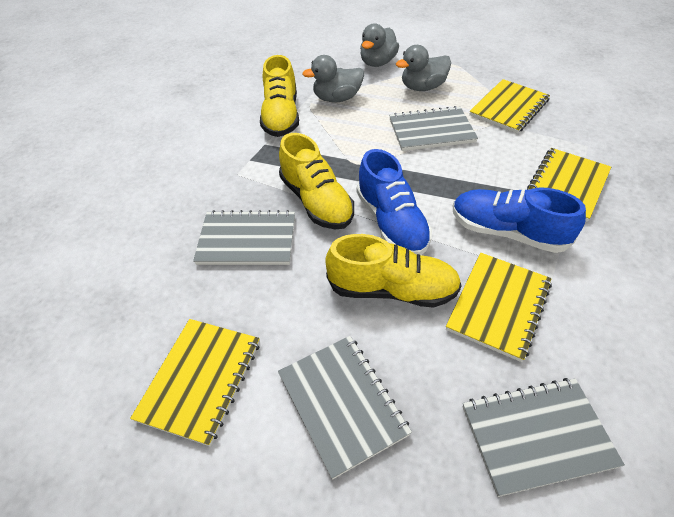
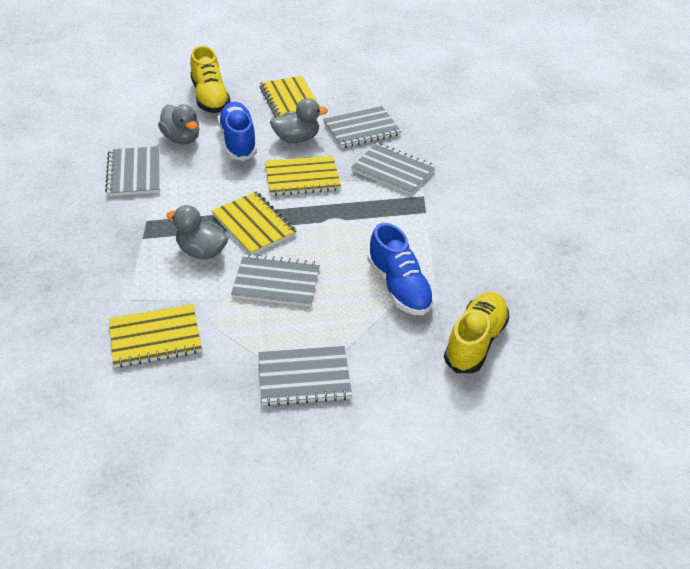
grey notebook: [193,210,295,265] [278,336,412,480] [389,106,478,151] [463,378,625,497] = 4 -> [105,146,160,196] [231,254,320,307] [258,346,352,406] [323,106,401,148] [351,143,435,195] = 5
yellow shoe: [260,55,299,137] [279,133,354,229] [325,234,462,308] = 3 -> [190,46,230,113] [444,292,510,373] = 2

